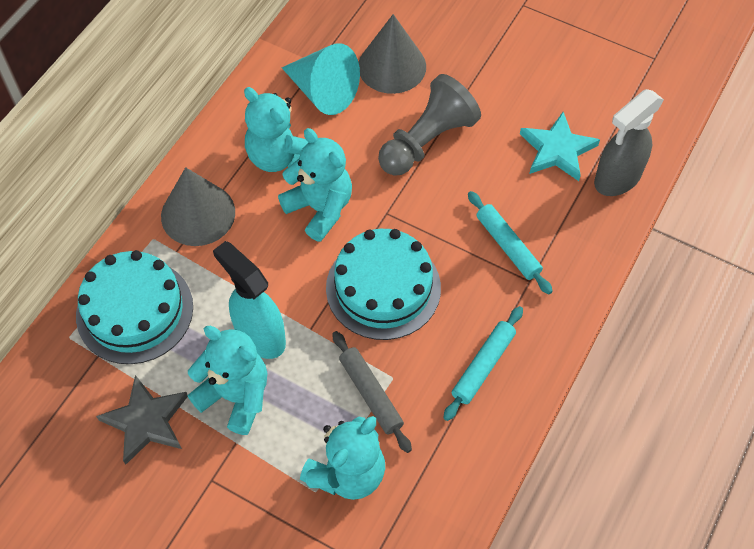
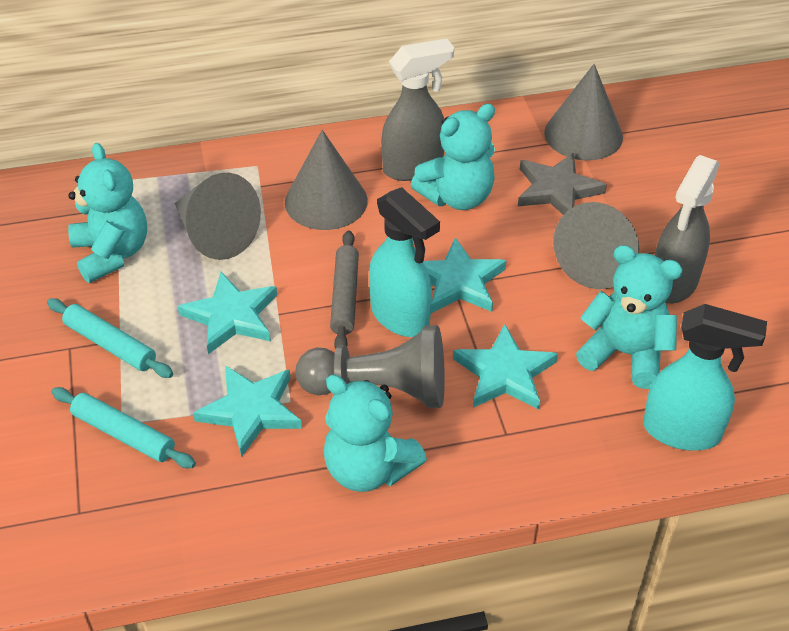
grey cone: [161,167,235,246] [359,14,426,94] = 2 -> [175,173,261,260] [285,130,368,230] [544,64,623,160] [553,202,640,289] = 4
grey spray bottle: [594,89,664,196] = 1 -> [381,39,454,181] [655,155,720,304] = 2
turquoise cake: [76,250,193,364] [326,229,441,340] = 2 -> none = 0
turquoise cone: [282,43,360,115] = 1 -> none = 0
turquoise spray bottle: [213,241,286,359] = 1 -> [369,187,440,337] [643,304,767,451] = 2
turquoise star: [520,112,600,181] = 1 -> [178,272,277,354] [193,365,302,457] [423,237,506,313] [453,324,558,410] = 4

